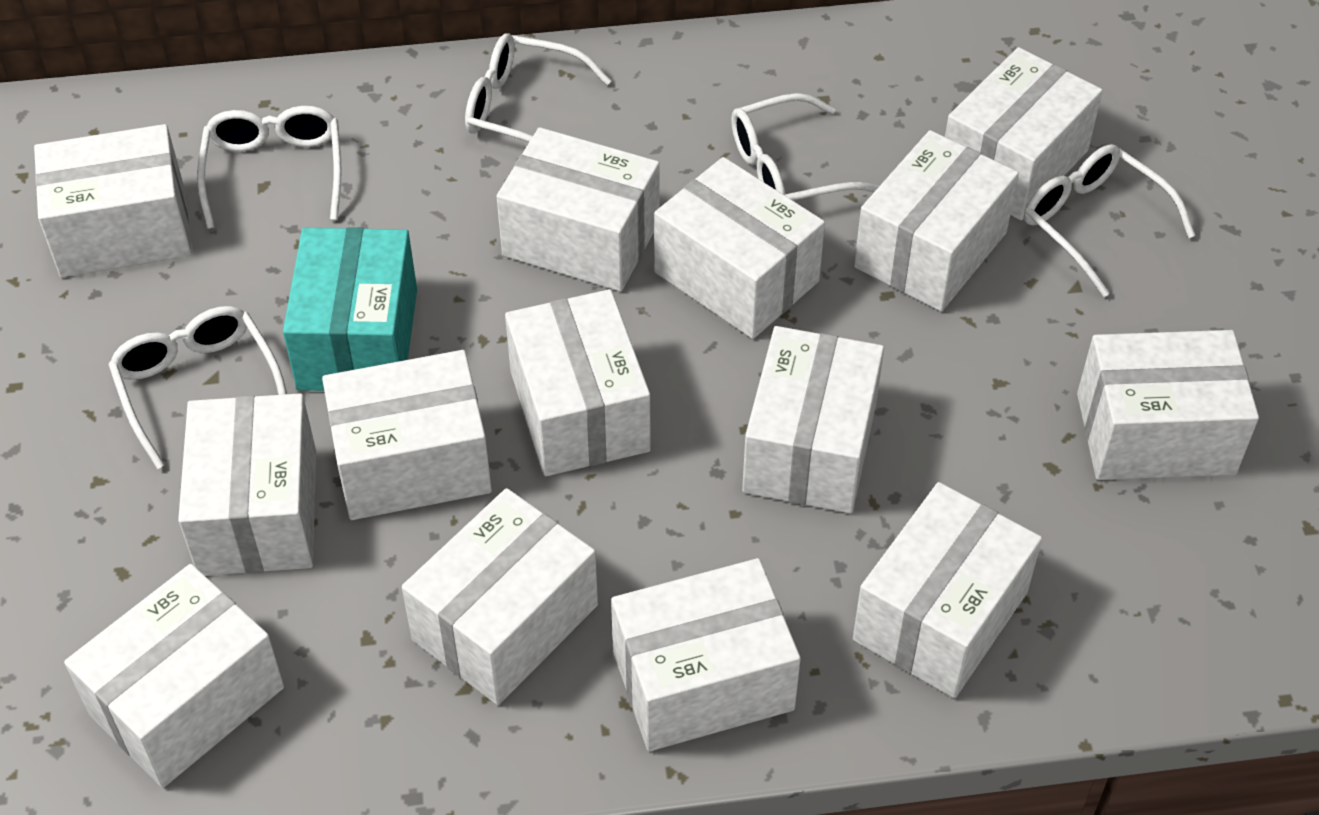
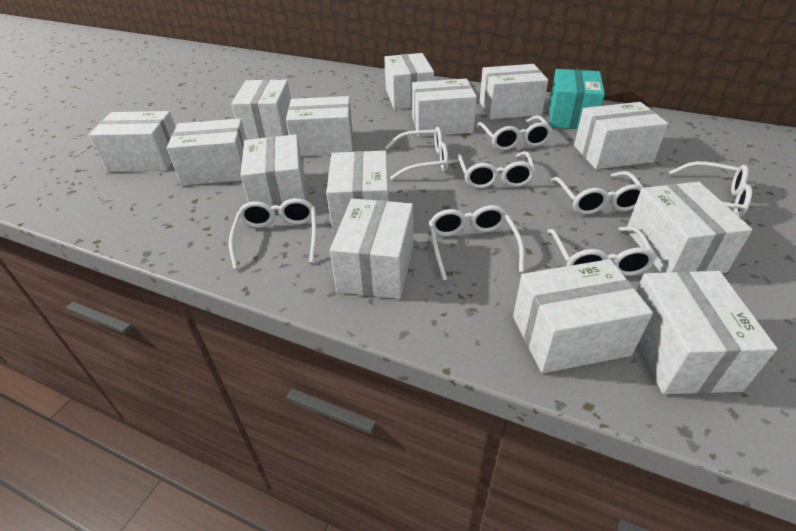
white glasses: [108,306,287,469] [197,106,342,229] [465,33,612,142] [731,93,879,200] [1024,144,1195,297] = 5 -> [229,198,317,269] [385,127,448,180] [429,205,524,281] [457,151,536,189] [476,116,553,150] [547,226,657,276] [550,171,644,215] [669,161,752,217] = 8

